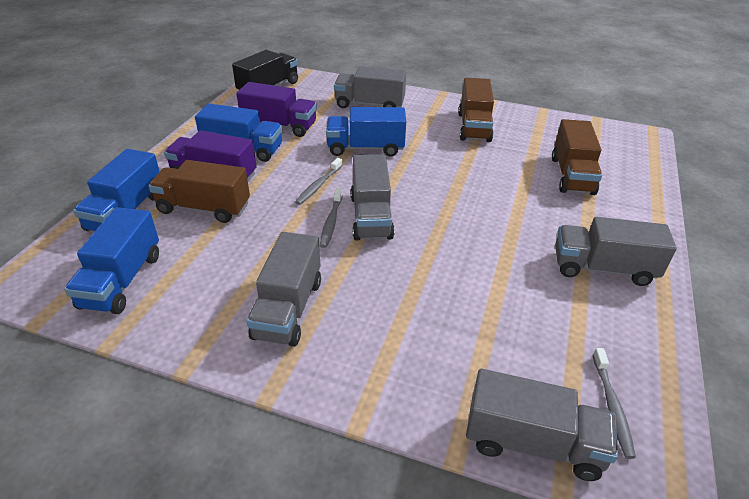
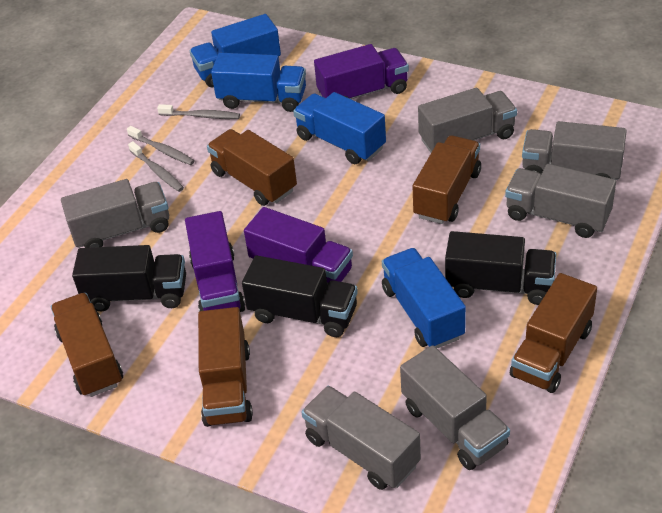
black truck: [232,50,298,90] = 1 -> [72,245,186,311] [242,256,358,337] [445,231,556,305] = 3
brown truck: [148,160,250,223] [458,78,494,142] [552,119,602,195] = 3 -> [51,293,123,397] [198,307,253,427] [207,129,297,206] [413,135,481,224] [510,273,597,393] = 5
grey truck: [247,232,321,347] [334,66,406,108] [351,154,395,240] [466,369,618,481] [555,217,677,286] = 5 -> [61,179,169,248] [301,386,421,490] [400,345,510,470] [418,88,517,153] [505,164,616,238] [522,121,627,180] = 6
purple truck: [164,130,257,181] [236,82,317,137] = 2 -> [185,211,245,312] [244,207,353,284] [314,44,409,99] = 3

